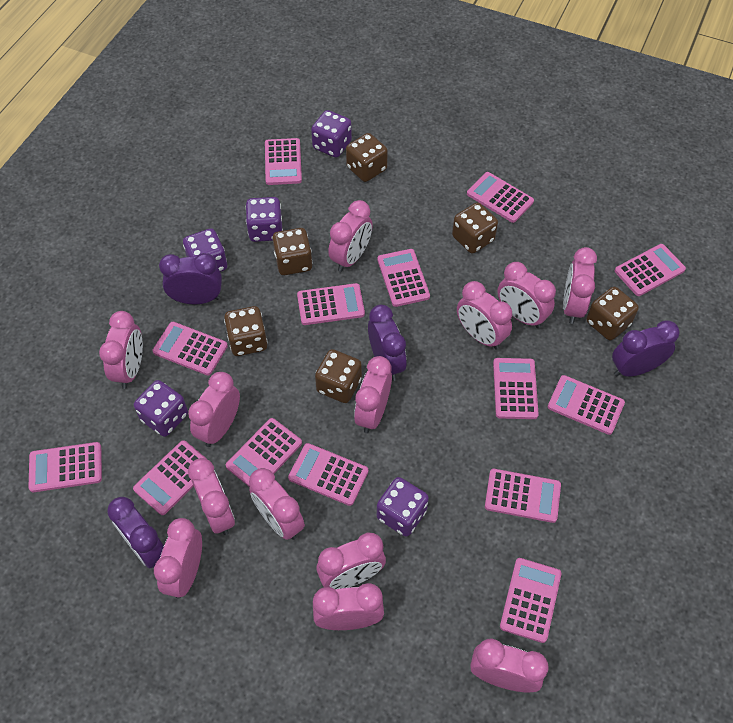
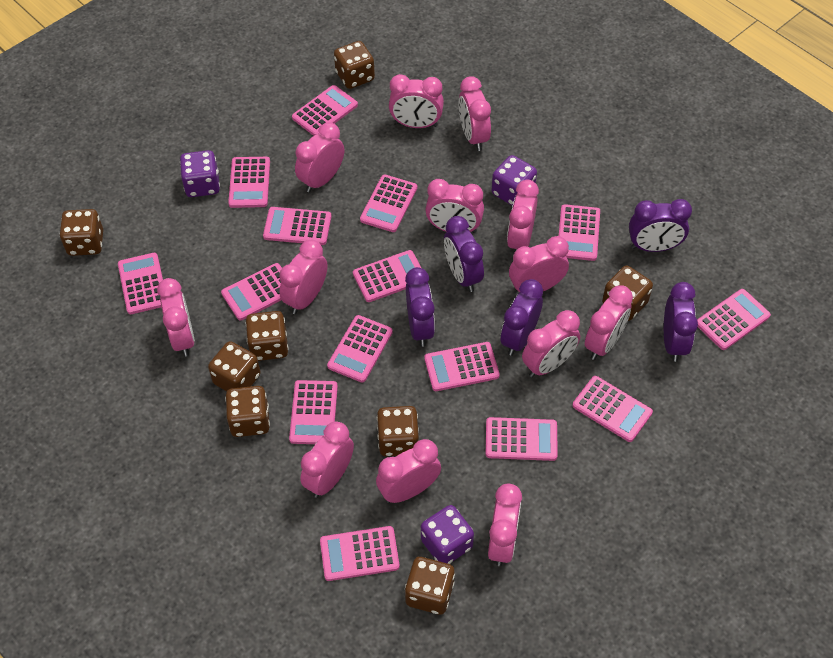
brown dice: [224,306,268,356] [273,228,313,275] [315,349,362,403] [346,133,388,182] [452,202,498,254] [586,287,639,340] = 6 -> [60,209,103,256] [208,341,261,391] [225,386,270,437] [246,311,288,361] [334,41,375,89] [377,406,419,457] [405,557,455,615] [602,265,653,321] = 8
pink calculator: [28,442,102,492] [133,440,208,515] [153,322,228,375] [226,418,302,487] [265,138,302,185] [288,443,368,506] [297,283,365,325] [377,249,430,307] [467,172,534,223] [485,469,561,523] [493,358,539,419] [500,558,561,643] [548,375,625,435] [615,244,686,296] = 14 -> [118,253,163,314] [221,263,282,321] [228,157,270,208] [263,207,331,245] [289,380,338,444] [292,85,358,136] [320,526,400,581] [327,315,393,383] [353,250,421,302] [360,174,417,232] [424,342,500,391] [486,417,558,461] [559,204,600,261] [572,376,653,442] [697,289,771,350] = 15
purple clock: [107,497,164,568] [159,253,222,304] [368,305,407,381] [612,320,680,377] = 4 -> [405,267,435,347] [444,216,484,292] [501,279,543,356] [629,199,692,252] [664,282,698,362] = 5
purple dice: [134,380,188,437] [183,228,227,272] [246,197,283,242] [311,110,352,158] [377,477,429,537] = 5 -> [180,150,220,197] [421,505,474,564] [492,155,537,206] = 3

